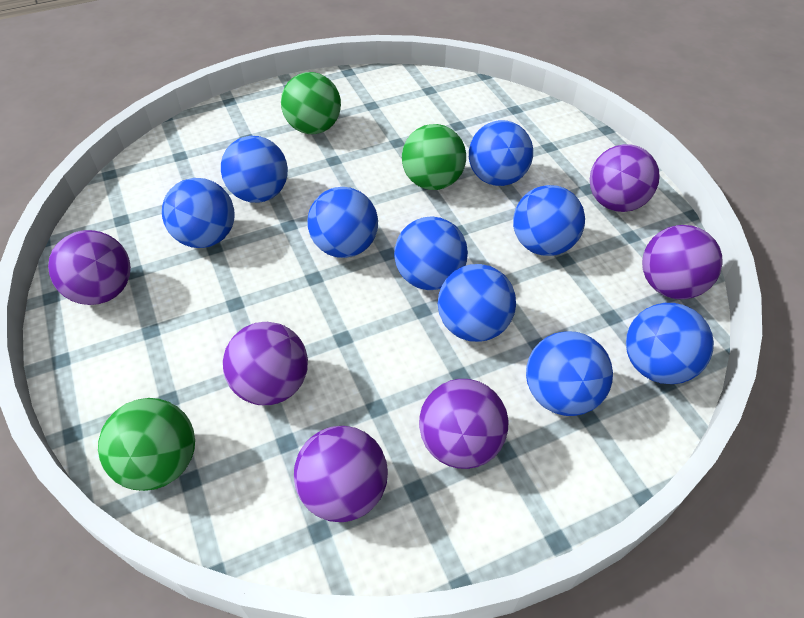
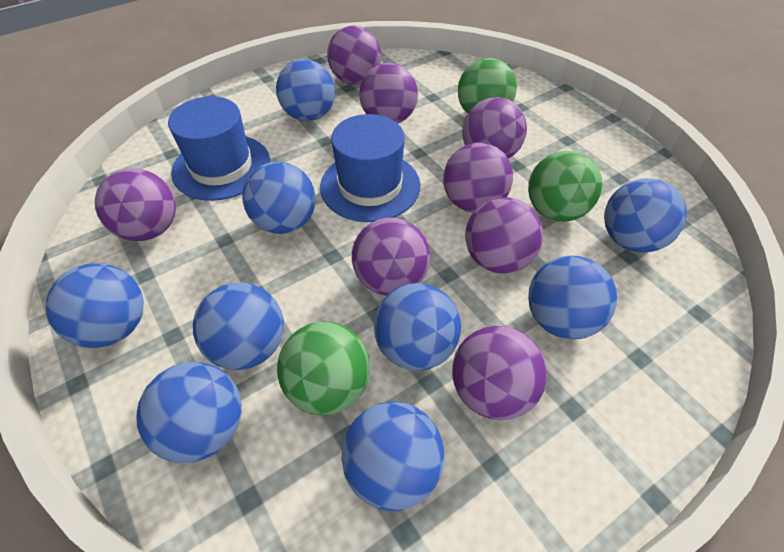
blue hat: none = 0 -> [168,96,270,201] [320,114,421,222] = 2
purple ball: [48,230,131,305] [223,322,308,405] [294,426,388,522] [419,379,508,469] [590,144,660,212] [642,225,723,299] = 6 -> [95,169,176,241] [327,26,381,85] [352,217,430,296] [359,63,418,123] [443,143,513,213] [452,326,547,420] [462,97,527,159] [465,197,543,274] = 8

